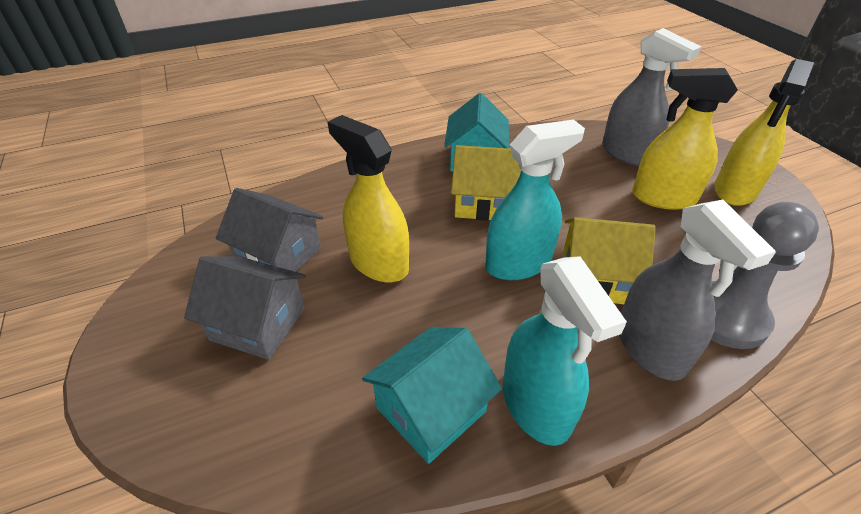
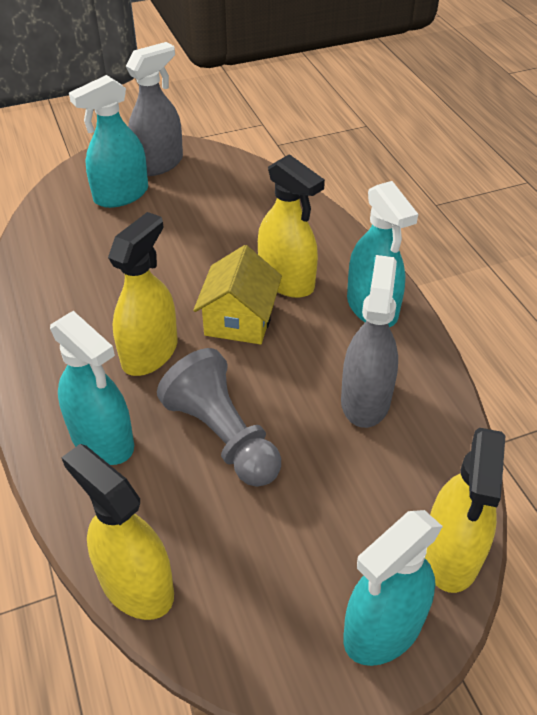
grey house: [184,256,306,360] [216,188,323,272] = 2 -> none = 0
turquoise house: [362,327,502,464] [444,93,509,172] = 2 -> none = 0
turquoise spray bottle: [485,120,585,280] [503,256,627,446] = 2 -> [50,311,134,465] [69,75,148,208] [343,510,443,666] [347,181,418,327] = 4
yellow house: [451,145,521,221] [562,217,656,304] = 2 -> [193,245,282,344] = 1
yellow spray bottle: [328,115,409,283] [632,68,738,210] [715,59,814,206] = 3 -> [61,444,174,620] [108,212,177,376] [258,154,325,298] [425,428,506,593] = 4

